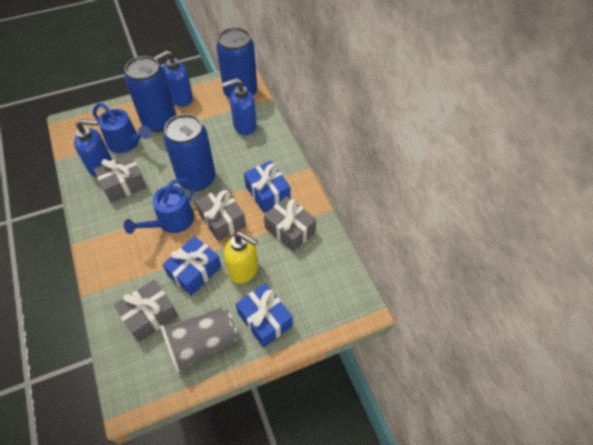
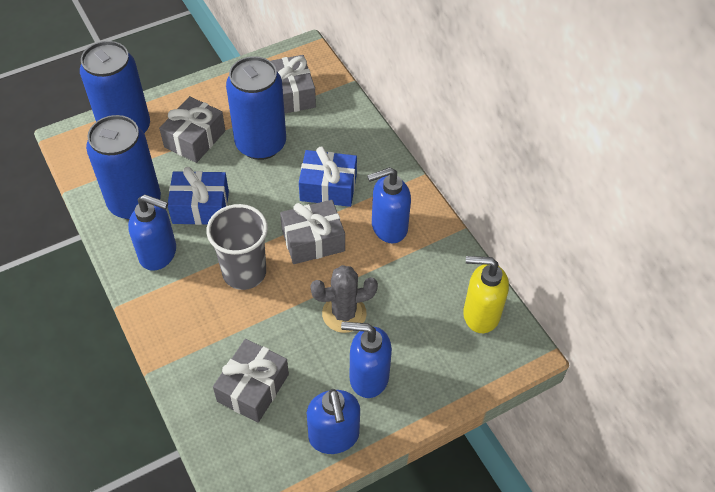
blue gift: [163,236,222,296] [236,283,293,347] [244,161,290,213] = 3 -> [168,167,229,225] [299,147,357,207] = 2
blue soap dispenser: [74,119,112,177] [153,50,193,107] [222,78,257,135] = 3 -> [128,194,176,271] [307,389,360,454] [341,322,392,398] [367,167,411,243] = 4
blue watering can: [93,103,151,153] [124,179,197,234] = 2 -> none = 0
grey cactus: none = 0 -> [310,265,378,333] = 1

